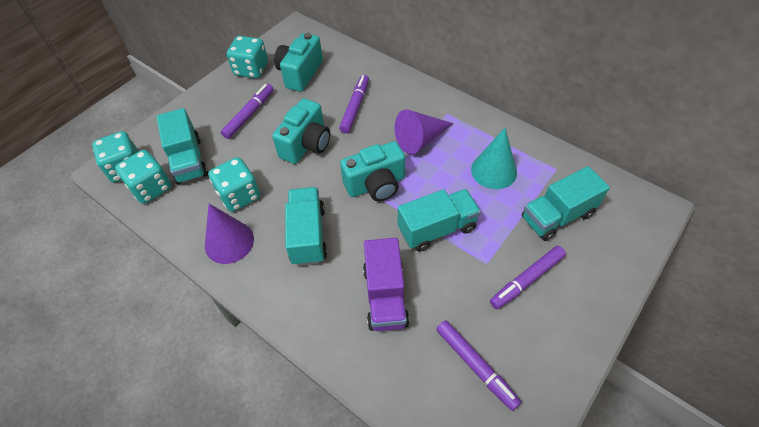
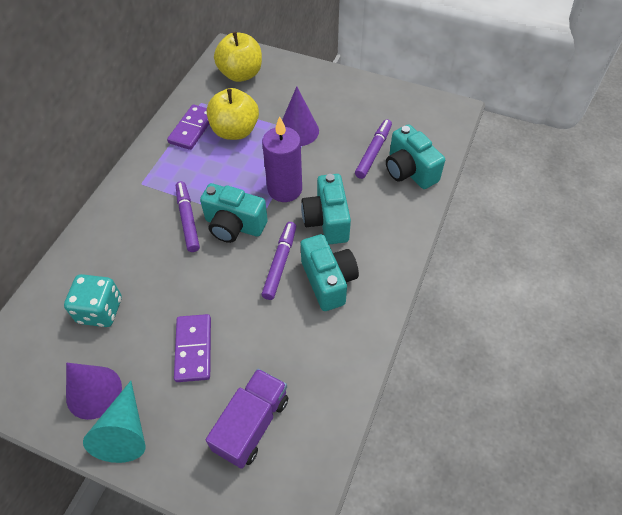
purple candle: none = 0 -> [262,116,302,202] = 1
purple domino: none = 0 -> [167,104,209,150] [174,314,211,382] = 2
purple marker: [221,84,274,139] [339,75,369,133] [436,320,521,411] [490,246,566,309] = 4 -> [176,181,200,252] [261,222,296,300] [355,119,392,179] = 3
turquoise camera: [272,98,330,164] [274,33,323,92] [340,141,405,201] = 3 -> [200,183,268,243] [301,174,351,244] [301,234,359,311] [386,124,445,189] = 4
turquoise dice: [92,131,139,183] [115,150,171,204] [208,157,260,212] [227,36,268,78] = 4 -> [64,274,122,327] = 1
turquoise truck: [156,108,208,185] [285,187,327,266] [398,189,481,252] [522,166,610,241] = 4 -> none = 0
yellow apple: none = 0 -> [207,88,259,140] [214,32,262,82] = 2

